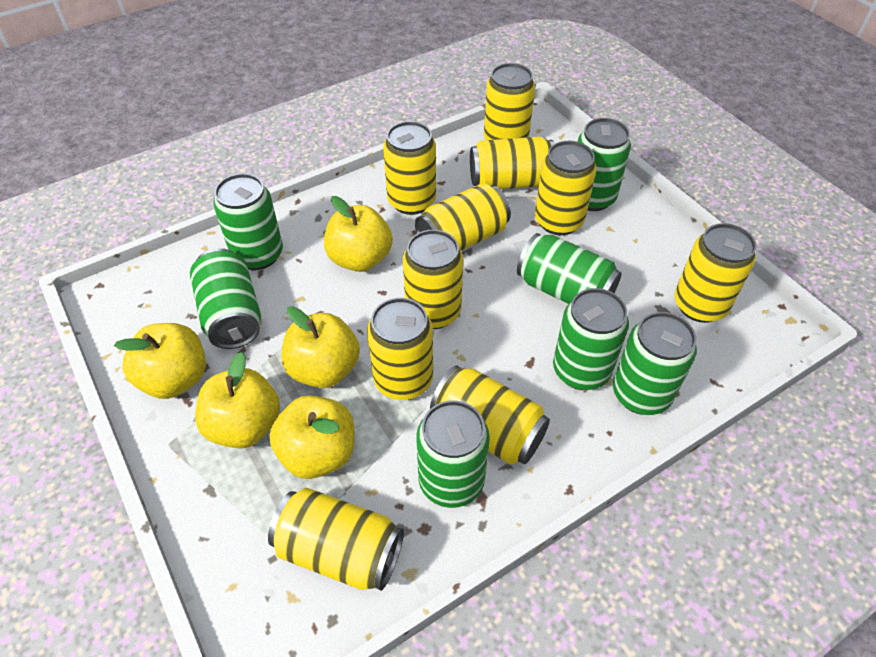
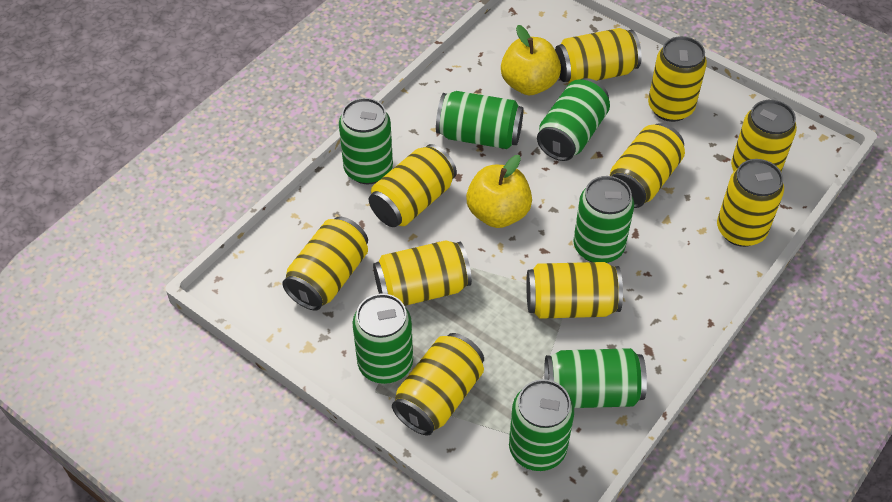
yellow apple: [114,323,206,399] [195,352,280,449] [269,395,354,479] [281,306,360,388] [324,196,393,272] = 5 -> [466,155,532,228] [501,25,561,95] = 2

